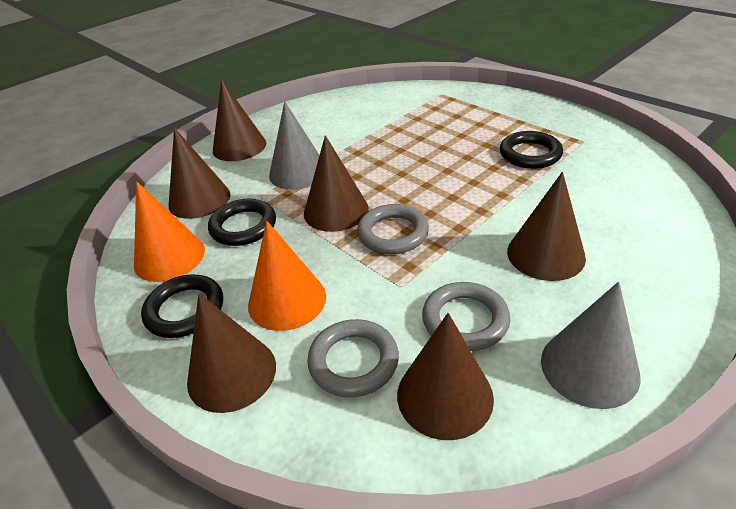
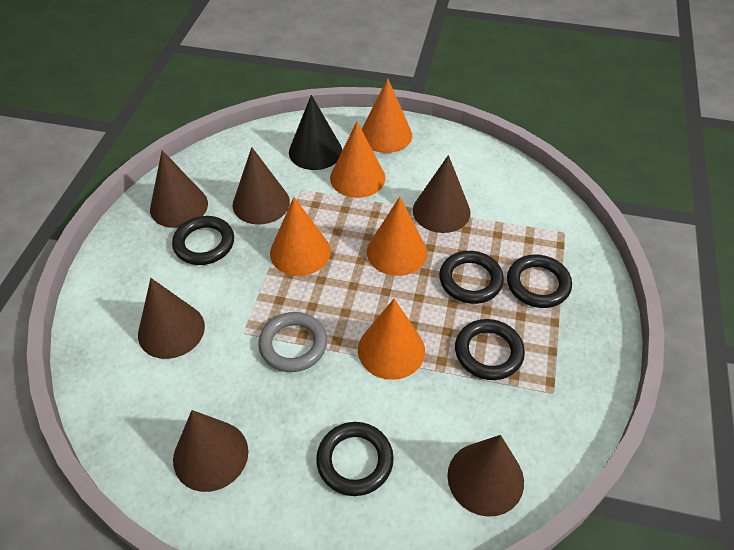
black cone: none = 0 -> [289,95,342,170] = 1
black ring: [141,274,223,338] [208,198,276,246] [500,131,563,169] = 3 -> [172,216,234,265] [316,422,394,496] [439,251,504,304] [455,319,525,380] [507,254,572,308] = 5
grey cone: [269,101,319,190] [541,282,641,409] = 2 -> none = 0
grey ring: [307,319,399,397] [357,204,429,254] [422,282,511,351] = 3 -> [258,312,327,372] = 1
orange cone: [134,182,205,282] [248,221,326,331] = 2 -> [270,197,331,276] [330,122,385,198] [358,299,425,380] [362,78,412,153] [367,197,427,276] = 5

